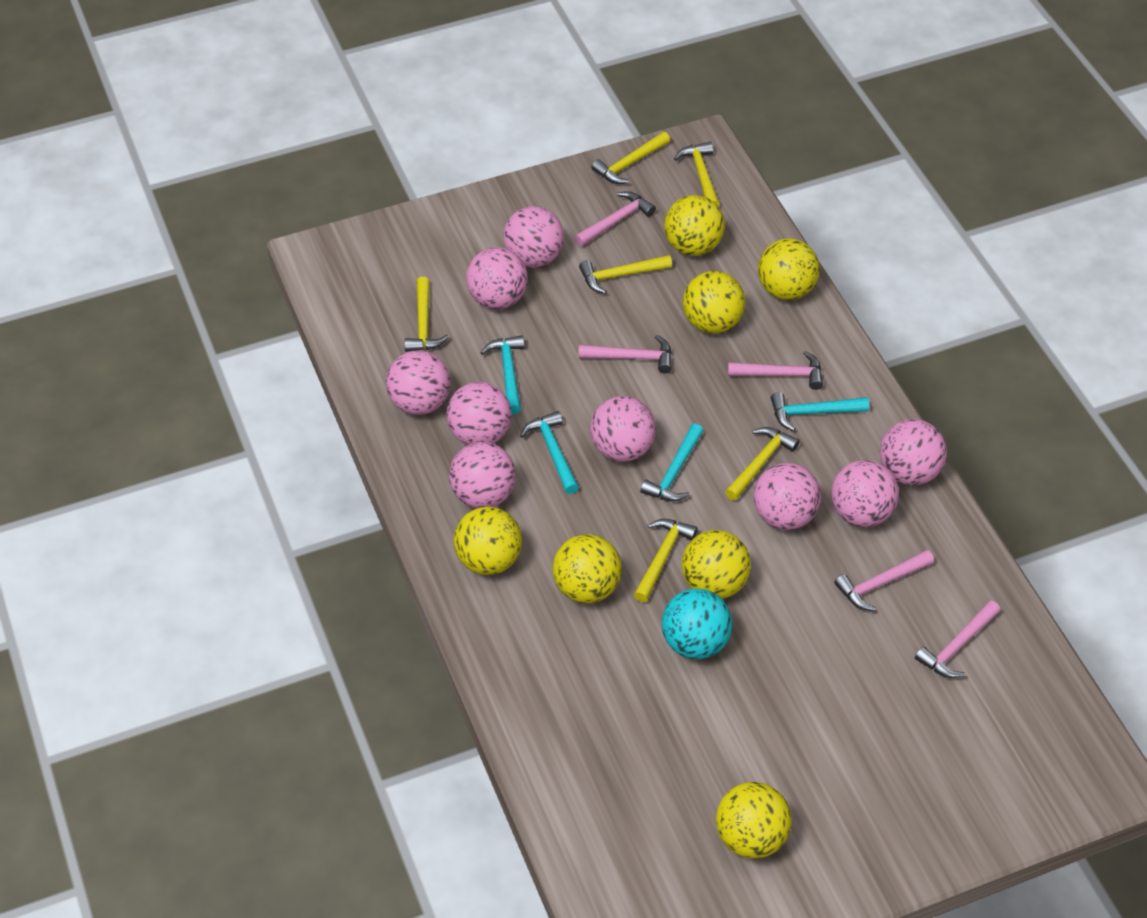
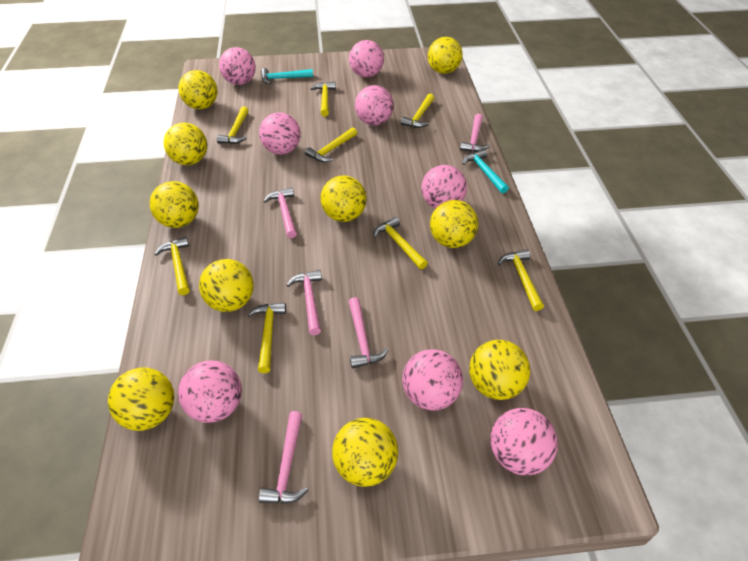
pink ball: [386,350,450,415] [446,382,512,445] [449,442,516,508] [466,247,528,309] [503,206,564,267] [590,396,656,462] [754,463,821,530] [831,460,899,527] [880,419,947,485] = 9 -> [178,360,242,423] [219,47,256,85] [259,112,301,155] [349,40,384,77] [355,85,393,125] [402,349,463,410] [422,165,467,209] [490,408,558,476] = 8
turquoise ball: [662,588,732,659] = 1 -> none = 0
turquoise hammer: [480,335,525,414] [520,411,579,494] [640,424,704,501] [771,392,869,431] = 4 -> [261,68,313,84] [462,149,509,193] = 2
yellow ball: [454,506,522,575] [553,534,622,603] [664,195,725,256] [682,530,751,599] [683,271,745,333] [716,782,792,859] [758,238,820,300] = 7 -> [108,368,174,431] [150,181,199,228] [163,123,207,165] [178,70,217,109] [199,259,254,312] [321,176,366,222] [332,418,398,487] [428,37,463,74] [430,200,478,248] [469,340,530,400] = 10
yellow hammer: [404,277,449,352] [579,255,672,294] [591,132,670,184] [634,519,698,602] [674,142,720,207] [725,427,800,501] = 6 -> [155,237,190,295] [217,106,249,144] [248,303,286,373] [305,128,357,162] [310,82,336,117] [373,217,428,269] [401,94,434,128] [498,249,544,311] = 8

